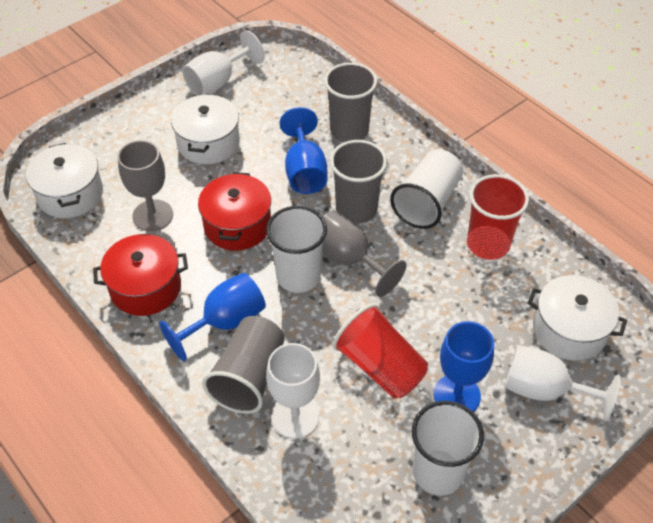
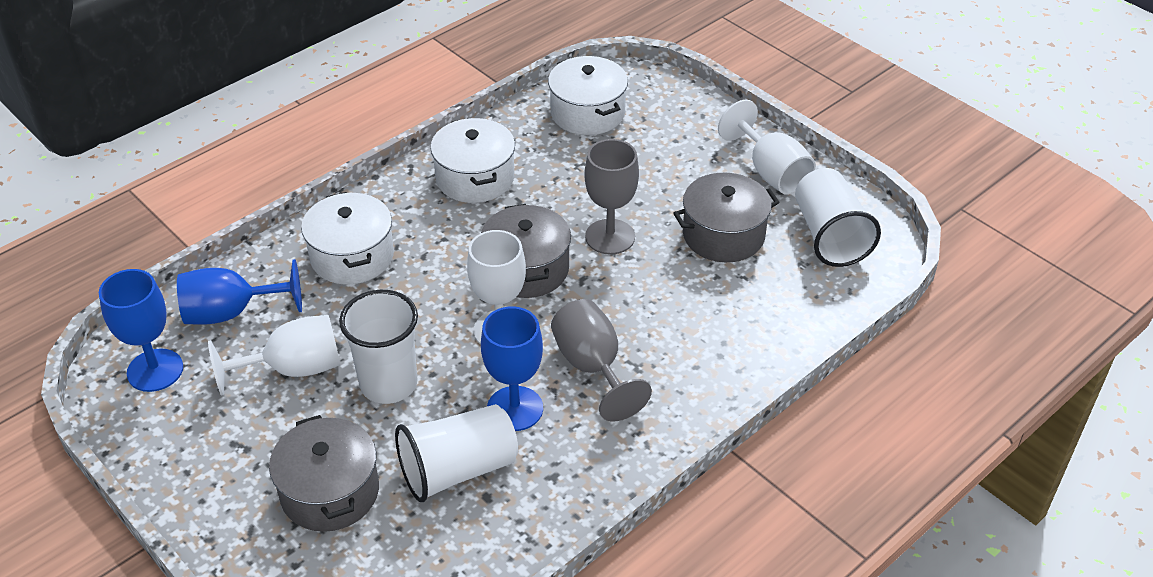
grey cup: [202,316,285,414] [324,62,377,142] [330,140,387,223] = 3 -> none = 0
grey pot: none = 0 -> [269,415,379,532] [481,204,571,298] [673,173,779,262] = 3
red cup: [333,303,428,399] [467,174,529,260] = 2 -> none = 0
red pot: [93,234,188,316] [198,172,271,250] = 2 -> none = 0

